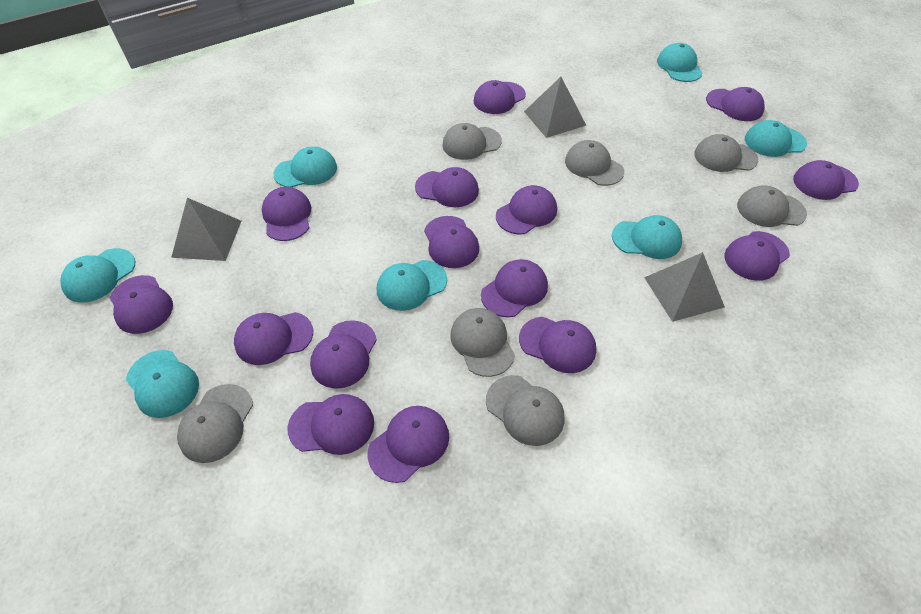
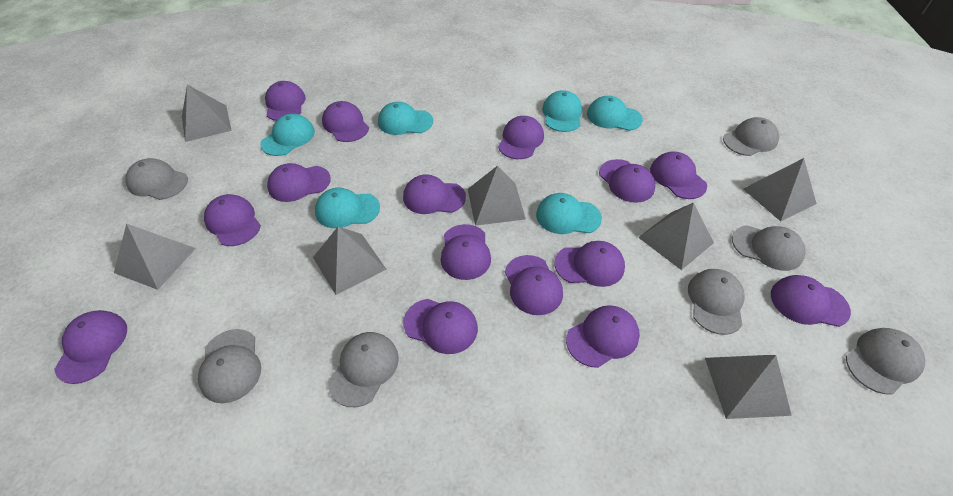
grey pyramid: [171,198,241,261] [524,77,586,138] [644,252,725,322] = 3 -> [114,223,196,290] [182,85,232,142] [313,227,386,295] [468,166,526,226] [638,202,714,270] [705,355,792,419] [743,158,817,221] = 7
turquoise cap: [60,248,136,303] [126,350,199,418] [273,146,337,187] [377,260,447,311] [612,215,682,259] [657,43,703,82] [745,120,807,157] = 7 -> [260,114,315,156] [315,188,380,228] [378,102,433,135] [536,193,602,234] [542,90,582,132] [587,96,643,131] = 6

